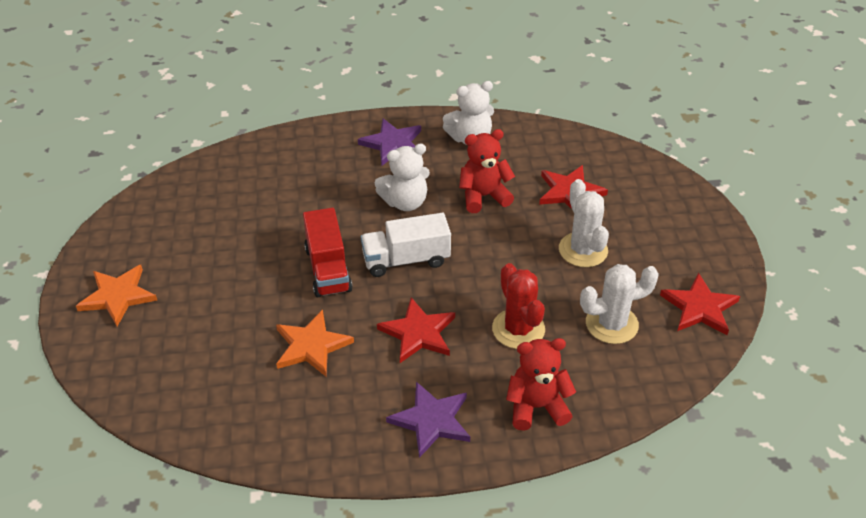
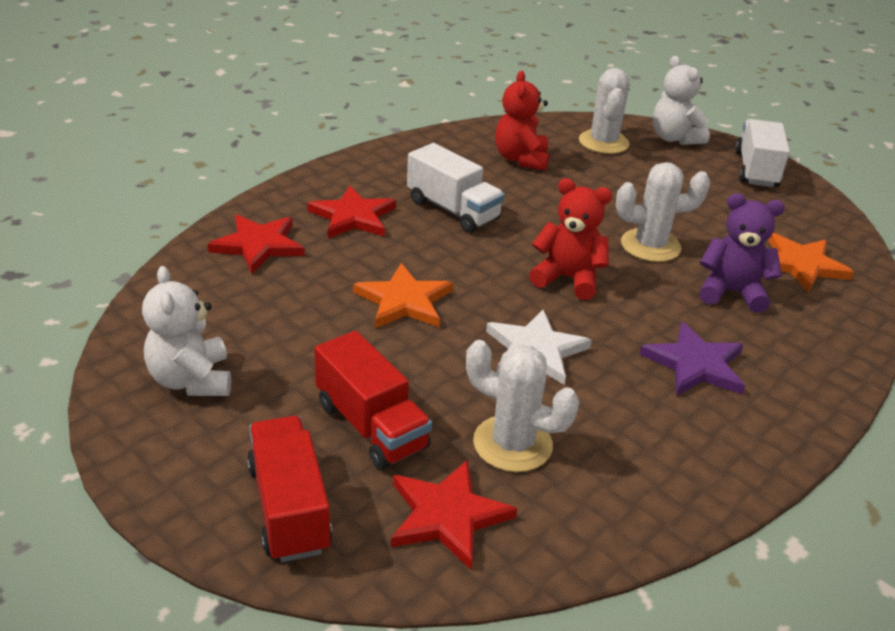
purple star: [358,118,421,166] [386,382,470,458] = 2 -> [639,322,745,396] = 1
purple teddy bear: none = 0 -> [699,193,785,313] = 1
red cactus: [492,263,545,349] = 1 -> none = 0
red truck: [303,208,353,297] = 1 -> [247,416,333,562] [314,331,432,470] = 2
white cactus: [559,179,609,267] [580,264,659,344] = 2 -> [466,340,579,472] [579,68,630,154] [616,162,710,262] = 3
white star: none = 0 -> [486,310,592,385] = 1
white truck: [361,213,451,277] = 1 -> [407,143,505,233] [735,119,790,187] = 2

